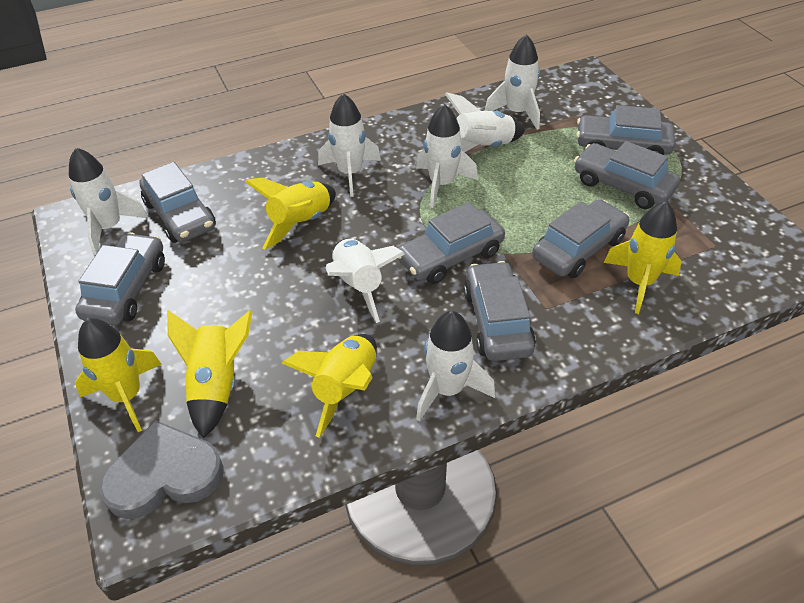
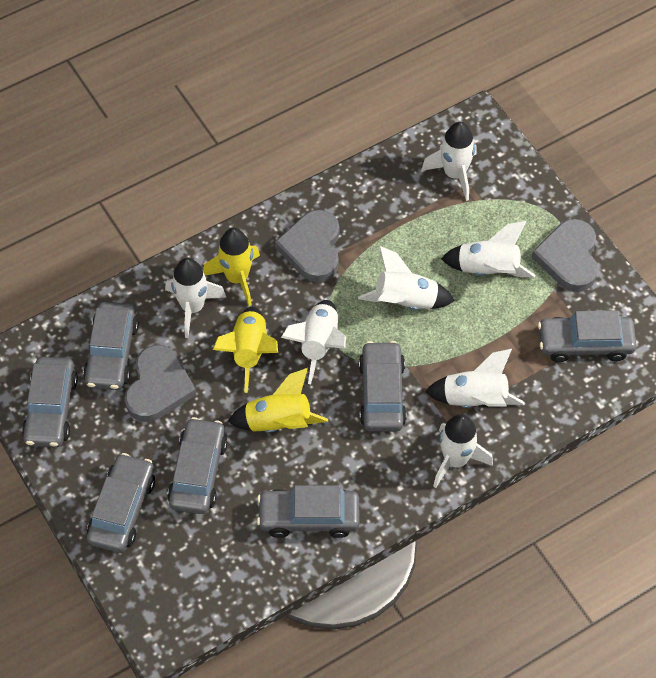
grey heart: [99,420,224,519] = 1 -> [125,345,197,422] [275,210,339,282] [531,219,598,292] = 3
yellow rocket: [75,318,162,432] [167,310,253,439] [244,178,336,250] [282,334,377,438] [604,201,682,314] = 5 -> [203,228,260,306] [213,307,278,393] [228,368,328,433] = 3

